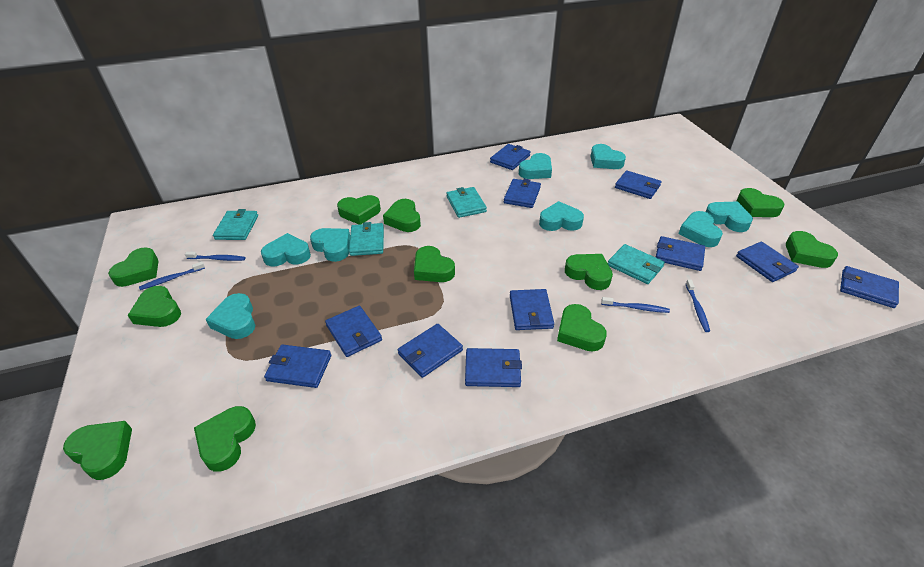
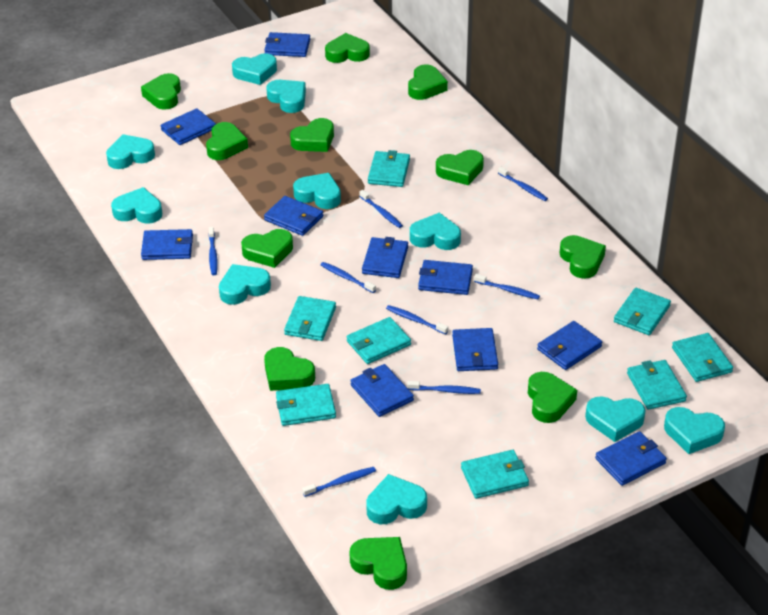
blue toothbrush: [139,262,205,290] [185,252,245,261] [601,297,670,313] [686,280,710,332] = 4 -> [209,227,218,275] [302,467,376,497] [320,262,376,293] [359,190,403,228] [386,305,448,334] [407,381,481,394] [474,274,540,299] [498,167,548,201] = 8
blue wallet: [264,344,331,388] [325,306,382,357] [398,324,463,378] [465,348,522,387] [490,144,530,170] [504,179,541,208] [510,289,554,330] [615,170,662,199] [656,236,705,271] [736,241,799,282] [840,266,899,308] = 11 -> [141,229,193,260] [161,108,216,145] [264,32,310,57] [264,196,323,236] [350,364,414,417] [362,237,408,278] [418,260,473,295] [452,328,498,371] [537,321,602,370] [595,431,667,486] = 10
turquoise heart: [205,293,255,339] [261,233,311,267] [310,228,350,262] [519,153,552,179] [539,201,584,231] [590,144,626,169] [678,211,723,247] [706,201,753,232] = 8 -> [106,134,155,169] [111,187,162,224] [219,264,271,305] [232,53,277,85] [266,80,306,113] [293,173,341,209] [366,474,427,524] [410,213,461,250] [585,396,646,442] [664,407,725,454] = 10
turquoise wallet: [213,209,258,240] [349,222,384,256] [446,187,487,218] [608,244,665,284] = 4 -> [276,384,336,426] [284,296,336,341] [347,317,411,364] [368,150,410,187] [461,450,529,499] [614,287,671,335] [627,360,687,410] [672,333,733,382] = 8

